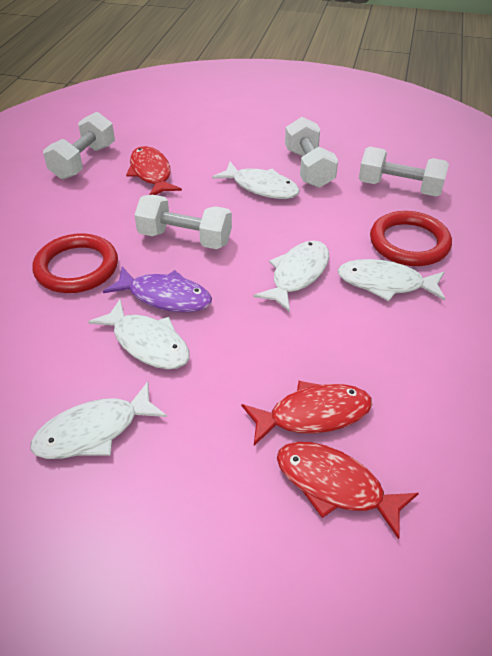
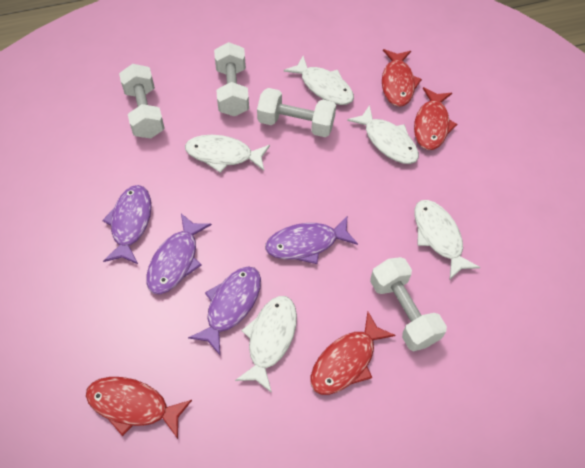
purple fish: [103,267,212,313] = 1 -> [102,185,152,264] [146,213,212,294] [188,266,261,355] [265,216,358,264] = 4
red fish: [126,146,182,195] [242,381,372,446] [277,442,419,539] = 3 -> [86,377,192,439] [310,312,396,395] [382,49,422,107] [414,87,457,150] = 4
red ring: [32,233,118,293] [370,211,452,266] = 2 -> none = 0

